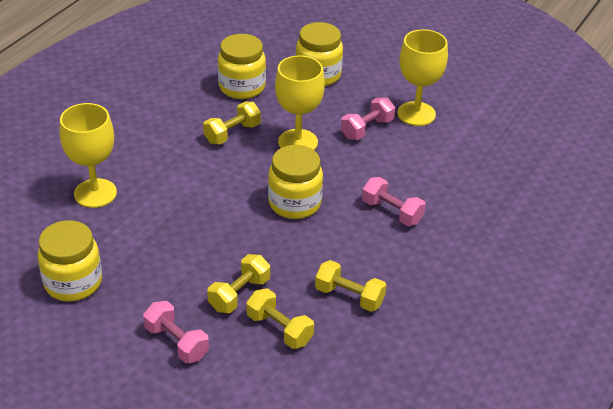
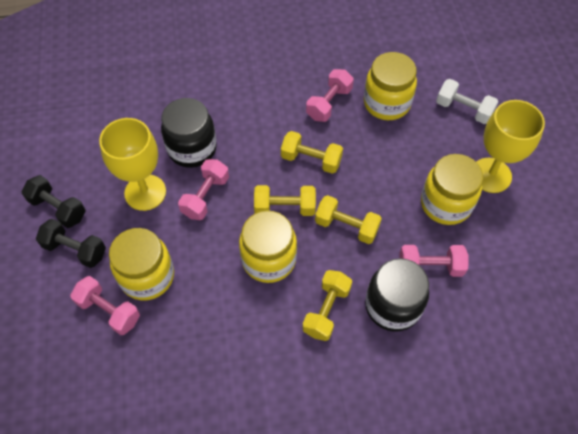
black dumbbell: none = 0 -> [22,175,86,228] [36,219,106,268] = 2
black jar: none = 0 -> [161,98,217,168] [365,258,429,332] = 2
pink dumbbell: [143,301,209,363] [341,97,395,140] [362,177,426,226] = 3 -> [70,276,140,335] [178,159,229,220] [306,69,354,122] [400,245,468,277] = 4
white dumbbell: none = 0 -> [436,79,498,124] = 1
yellow goblet: [60,103,117,208] [275,55,325,150] [397,29,448,126] = 3 -> [99,118,166,211] [476,100,545,193] = 2

